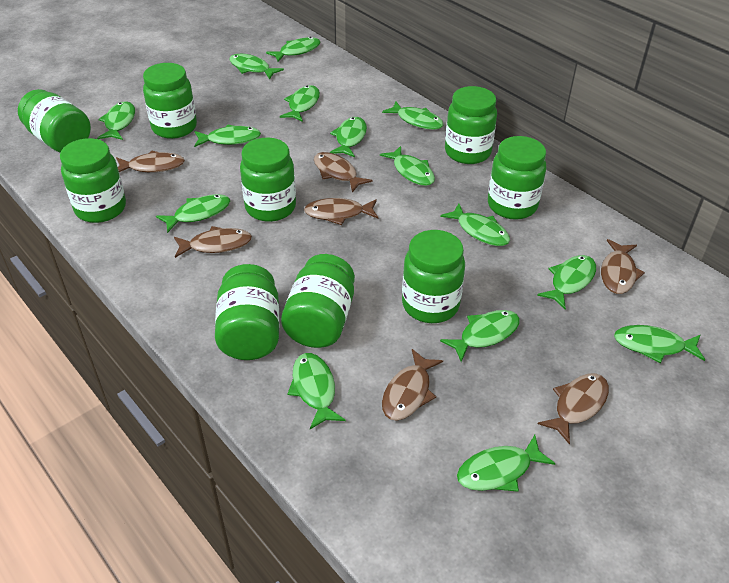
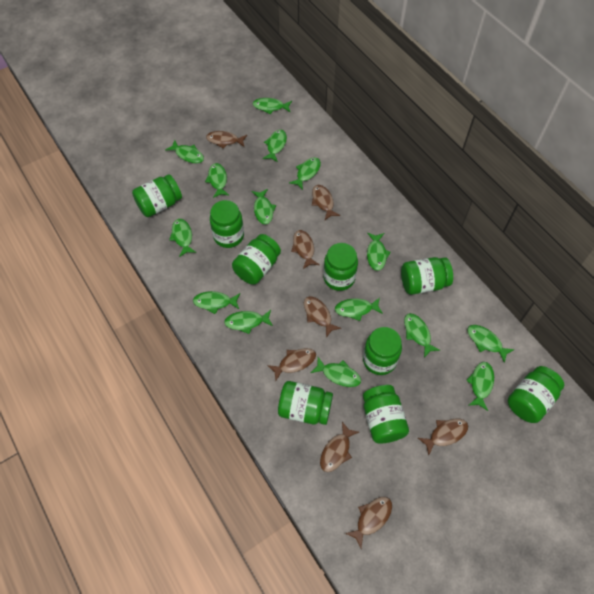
brown fish: [116,150,185,172] [174,226,252,258] [304,198,378,225] [314,152,373,192] [382,349,443,421] [538,373,609,445] [601,239,645,294] = 7 -> [206,131,247,149] [267,348,316,380] [291,230,320,269] [304,296,341,338] [312,185,340,220] [320,422,359,472] [345,497,392,548] [418,419,468,455] = 8

